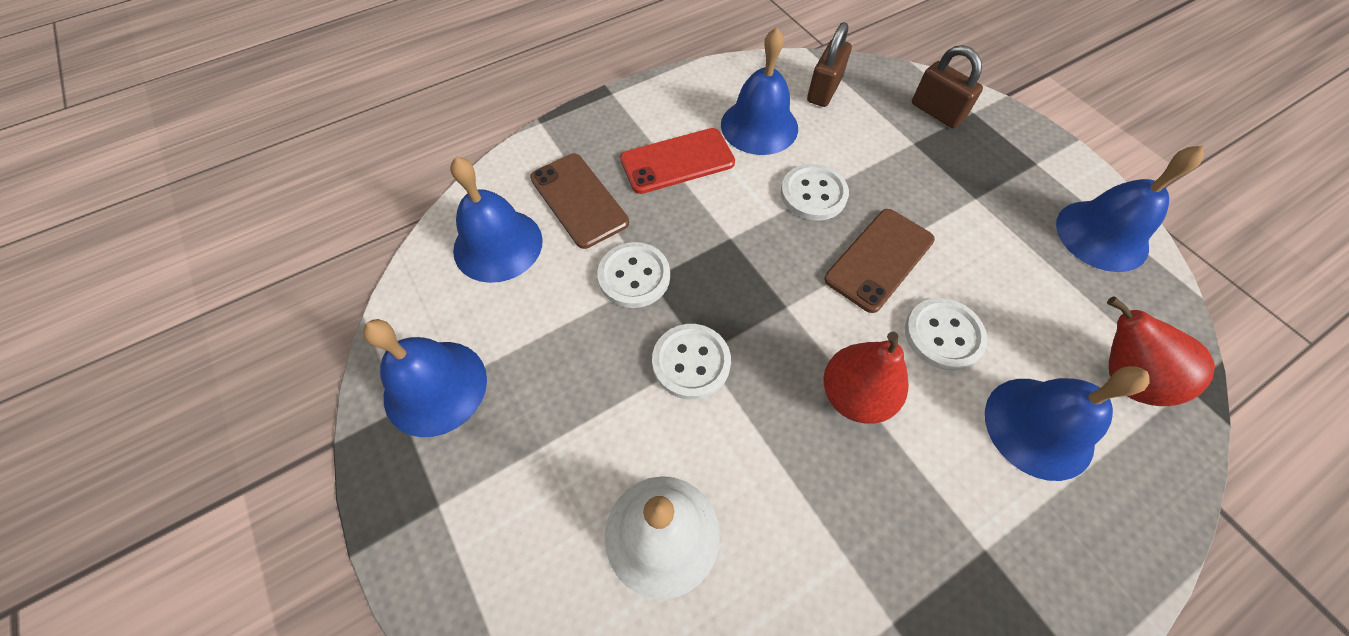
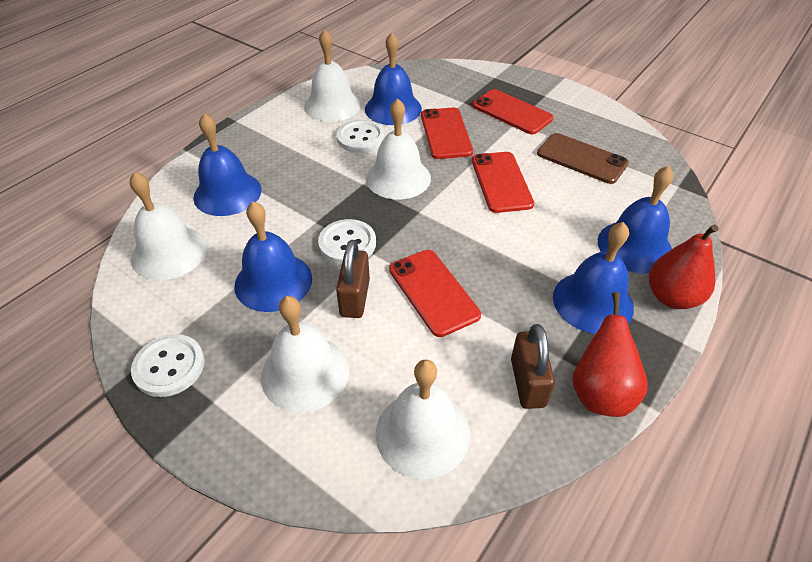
brown phone: [530,154,629,249] [824,209,935,313] = 2 -> [537,133,629,184] = 1
red phone: [620,128,735,194] = 1 -> [389,250,481,337] [421,108,473,159] [472,152,534,213] [473,89,553,134] = 4
white bell: [605,476,720,599] = 1 -> [130,172,207,280] [261,296,349,412] [304,29,361,122] [366,98,431,200] [376,360,470,479] = 5
white button: [597,242,670,308] [652,324,731,400] [781,164,849,221] [905,298,988,371] = 4 -> [131,334,205,397] [318,219,376,265] [337,120,385,153] = 3

